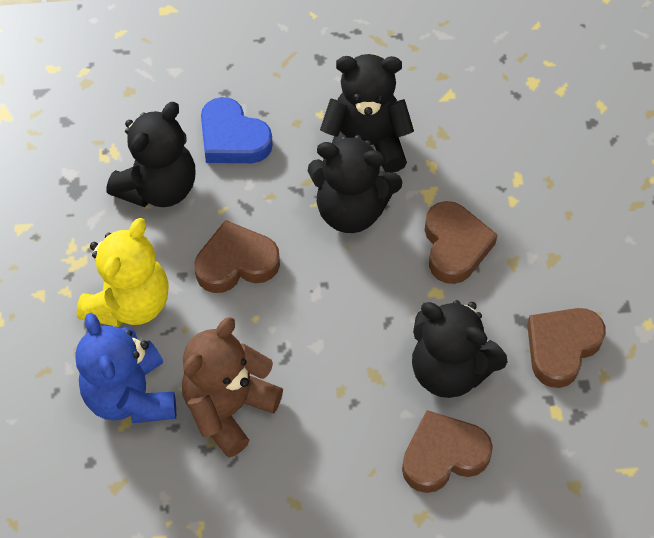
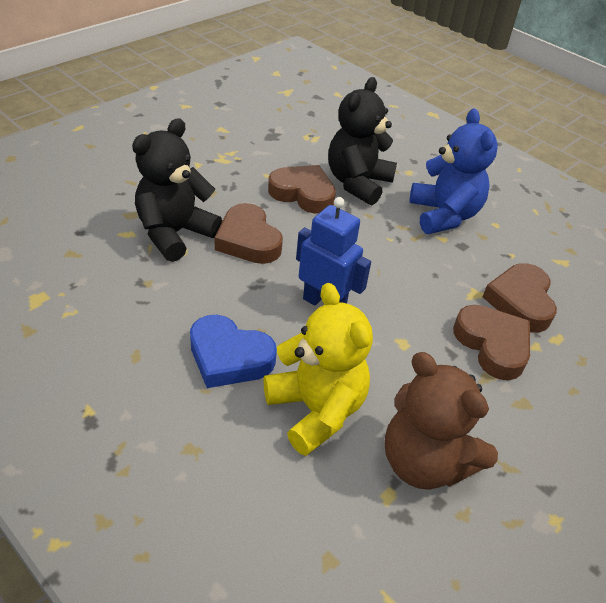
black teddy bear: [107,102,196,207] [308,135,403,233] [320,54,414,173] [412,300,507,398] = 4 -> [132,118,222,262] [328,77,397,205] = 2
blue robot: none = 0 -> [296,197,371,306] = 1

